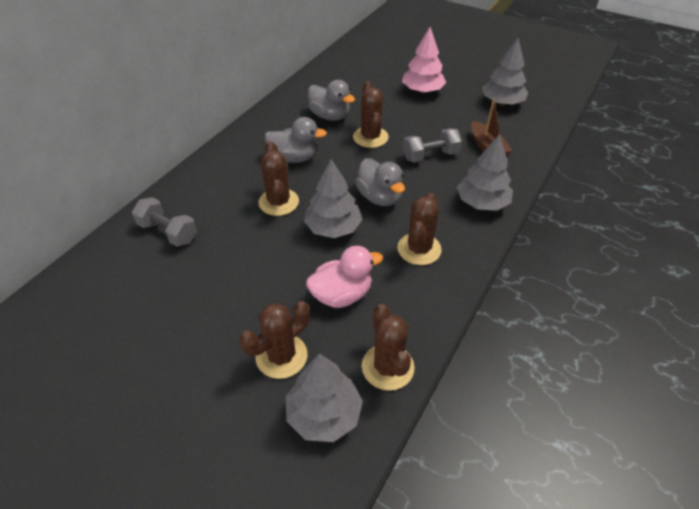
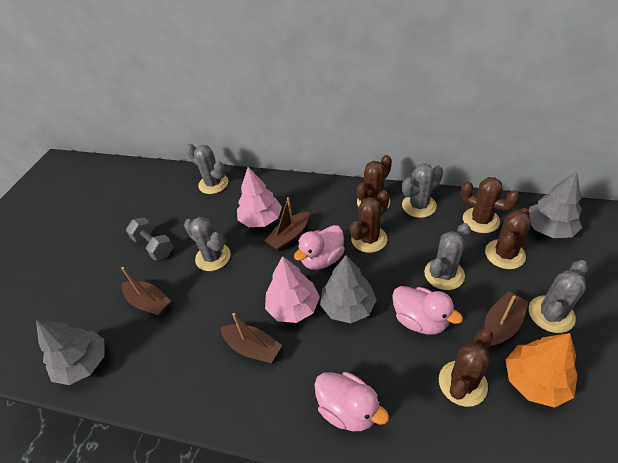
brown boat: [471,98,512,156] = 1 -> [121,267,171,316] [220,313,282,363] [265,197,309,251] [484,291,529,347] = 4
grey cactus: none = 0 -> [184,217,231,271] [186,144,229,194] [402,163,443,218] [424,223,471,290] [529,260,588,333] = 5
grey duck: [265,117,327,163] [308,80,355,121] [355,158,405,206] = 3 -> none = 0
grey dumbbell: [132,197,197,247] [403,128,462,163] = 2 -> [126,217,173,260] = 1
grey tree: [286,353,363,442] [304,159,363,238] [457,134,513,211] [482,38,528,105] = 4 -> [36,320,104,385] [320,255,377,323] [528,171,582,238] = 3
orange tree: none = 0 -> [506,333,577,408] = 1
pink duck: [306,246,383,308] = 1 -> [294,225,345,270] [315,372,389,431] [392,286,463,335] = 3
pink tree: [402,27,447,93] = 1 -> [237,167,282,227] [265,256,320,323] = 2

